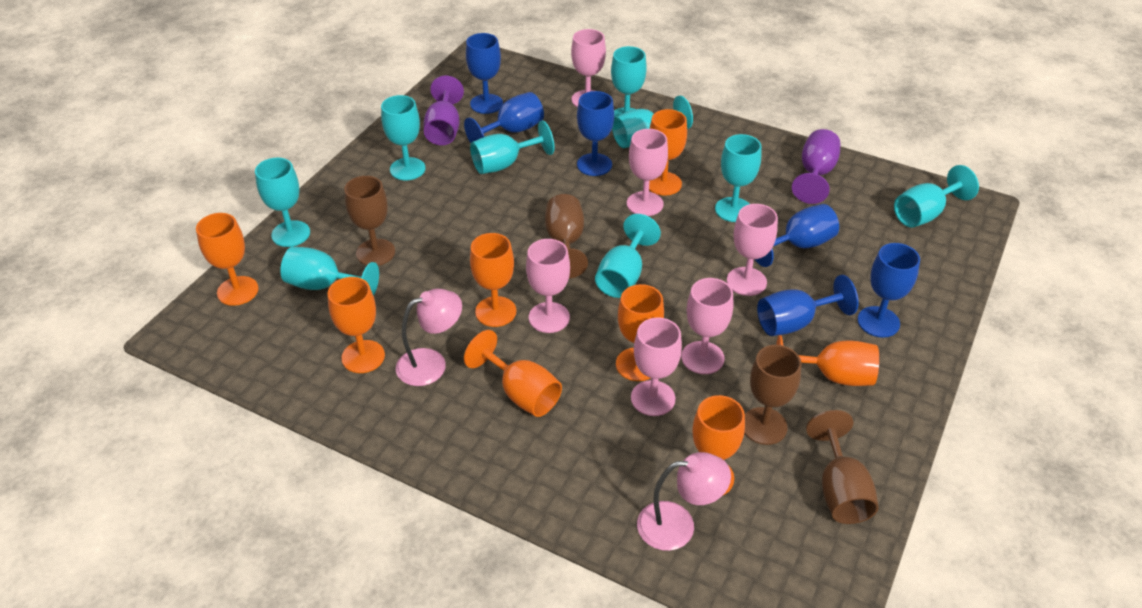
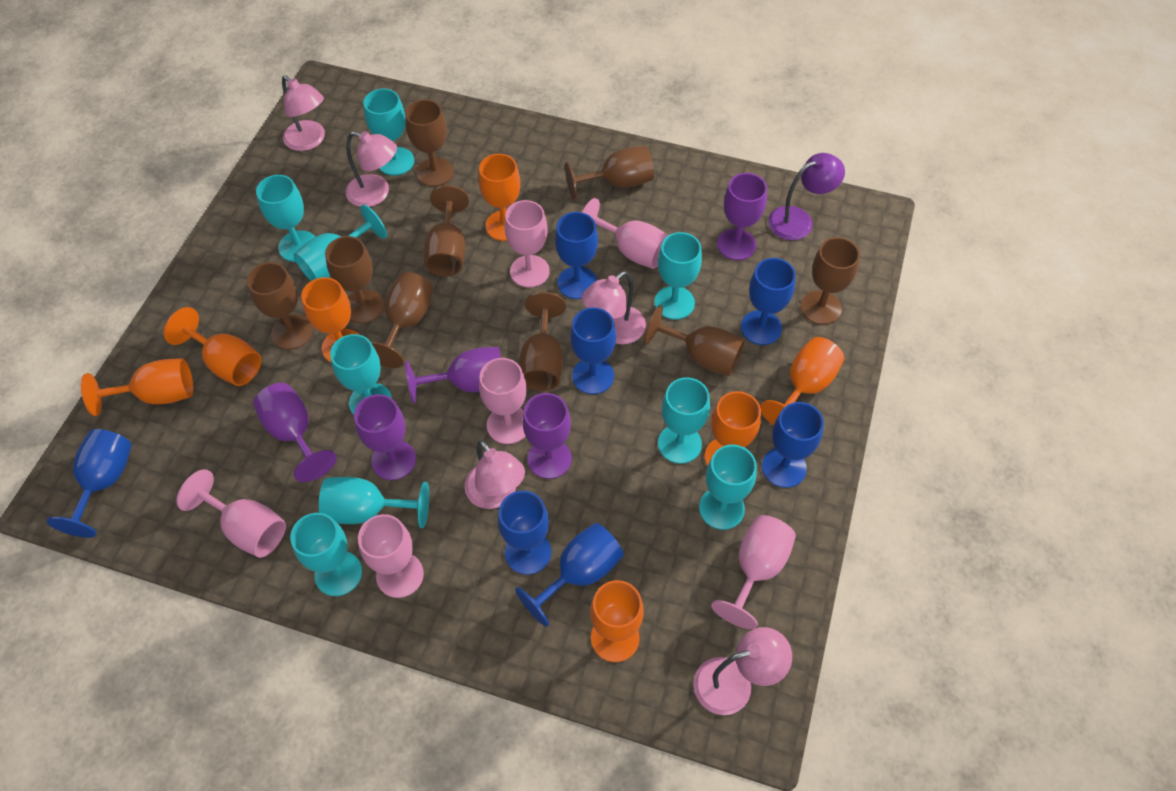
blue goblet: [464,92,544,143] [466,33,503,114] [577,91,614,176] [755,204,839,267] [757,275,859,336] [858,243,920,338] = 6 -> [46,429,132,538] [498,491,551,575] [515,523,624,627] [555,212,598,299] [570,307,616,394] [741,258,796,345] [762,402,824,488] = 7
brown goblet: [344,176,395,266] [545,194,588,278] [744,345,801,445] [806,410,879,524] = 4 -> [247,262,313,350] [325,236,384,323] [371,272,434,368] [405,99,454,187] [424,185,469,276] [519,292,566,391] [565,146,654,200] [644,305,745,376] [801,237,860,325] = 9
orange goblet: [196,213,258,306] [327,277,385,373] [464,330,562,417] [470,233,516,327] [616,284,664,381] [649,109,687,196] [692,395,745,495] [776,335,879,386] = 8 -> [81,358,194,416] [164,307,261,386] [301,277,360,362] [479,154,520,241] [590,580,644,662] [705,391,761,466] [760,337,844,426] = 7
pink lamp: [396,289,462,386] [637,452,731,551] = 2 -> [282,76,325,151] [346,131,397,207] [464,440,525,509] [582,271,646,344] [693,627,792,715] = 5
purple goblet: [424,76,464,145] [792,129,840,204] = 2 -> [253,383,337,482] [354,394,416,480] [405,347,501,404] [522,393,572,479] [717,173,767,260] = 5
purple lamp: none = 0 -> [768,153,845,240] = 1

